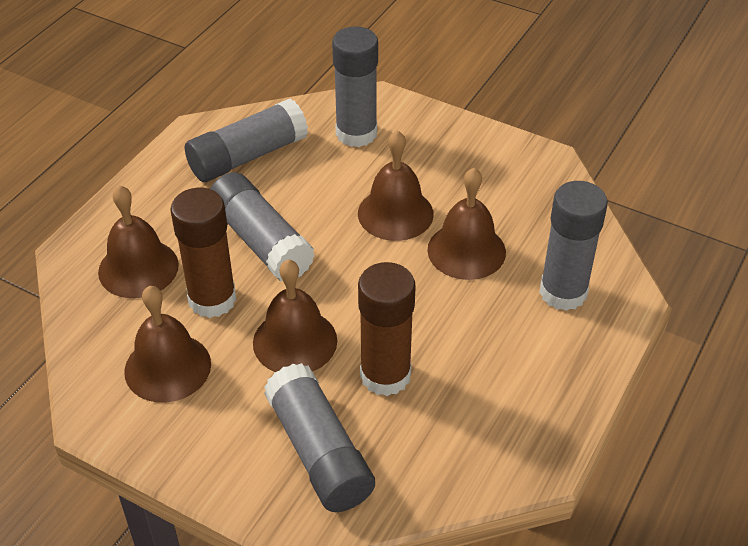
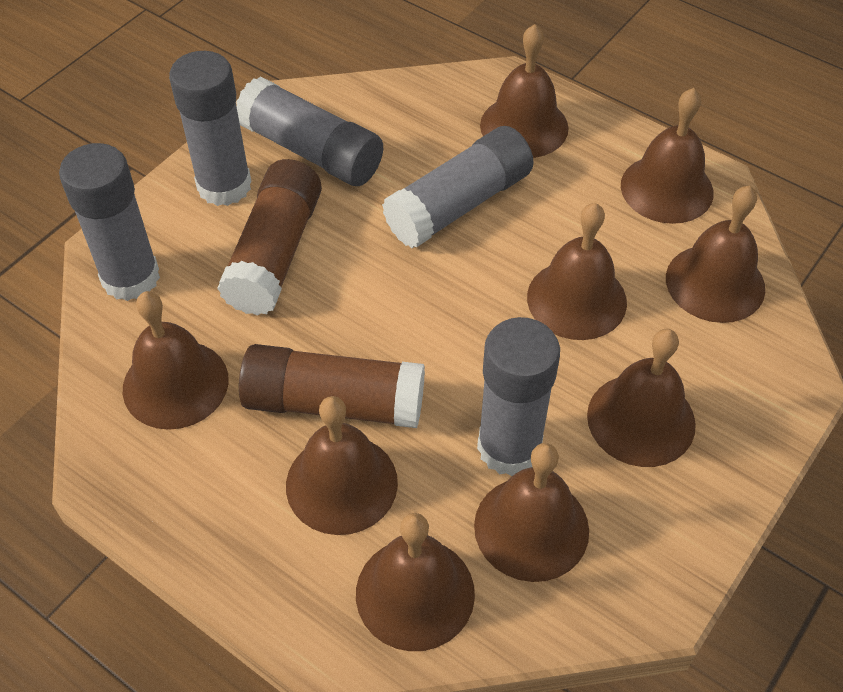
brown bell: [98,185,179,298] [124,286,211,403] [253,259,337,372] [358,130,434,241] [427,168,506,280] = 5 -> [123,291,229,430] [286,396,398,535] [356,513,475,651] [474,443,589,582] [480,24,568,158] [527,203,627,340] [587,329,696,467] [621,88,714,224] [666,185,765,323] = 9

